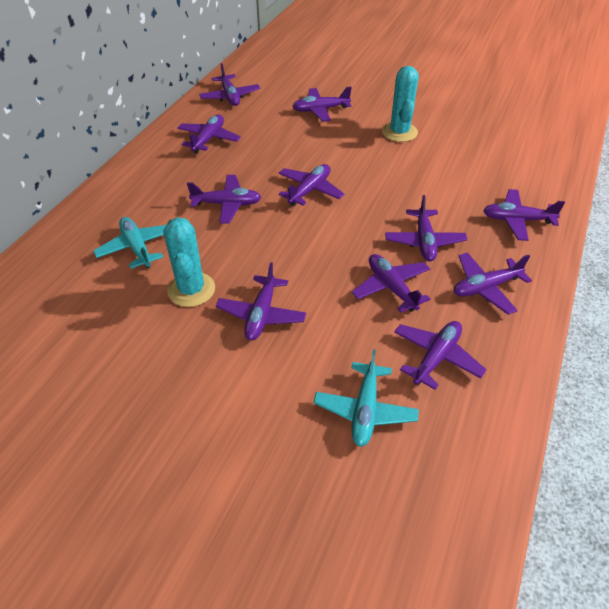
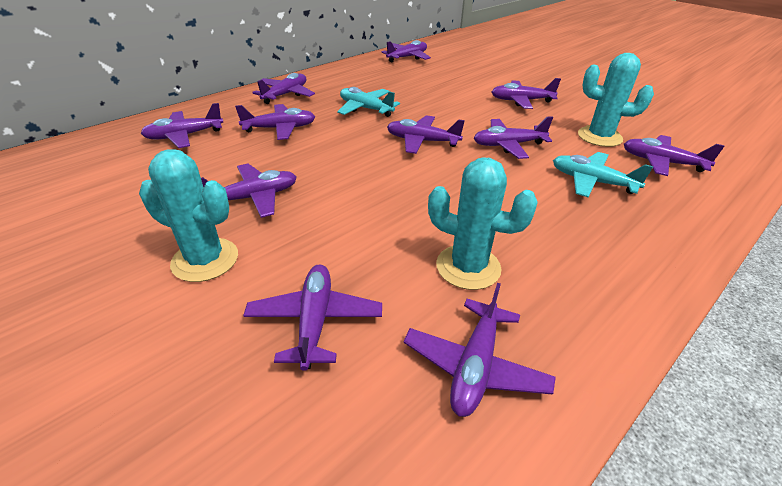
turquoise cactus: [164,217,215,307] [382,66,419,142] = 2 -> [139,149,238,282] [428,158,538,290] [578,53,654,147] = 3

